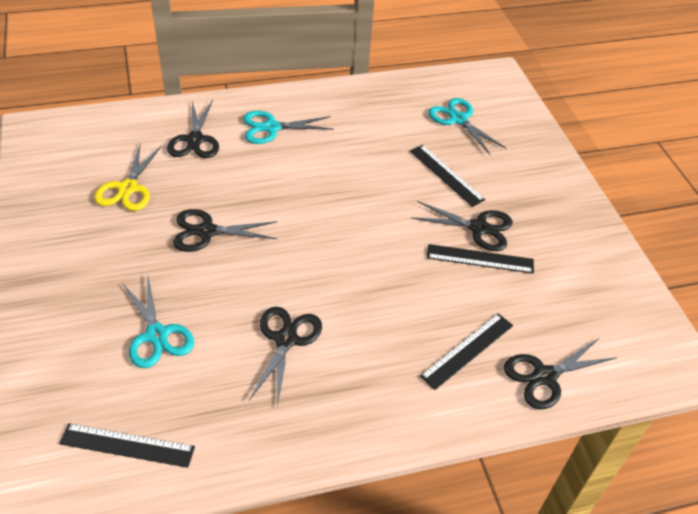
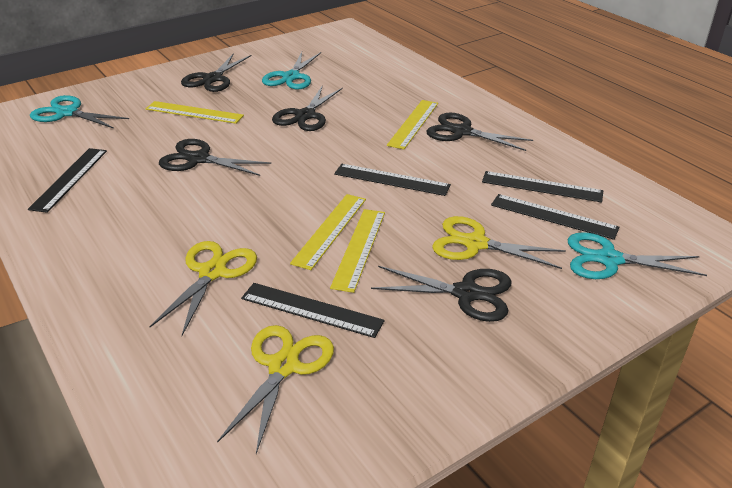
black ruler: [59,423,195,468] [410,145,485,207] [420,313,513,390] [427,244,534,274] = 4 -> [28,148,107,213] [241,283,385,338] [334,164,451,196] [482,171,603,202] [491,194,620,240] = 5
yellow ruler: none = 0 -> [146,101,244,124] [290,194,366,270] [330,209,385,293] [387,100,438,149] = 4
yellow scissors: [94,143,162,211] = 1 -> [150,241,257,336] [217,325,334,454] [432,216,566,269] = 3

